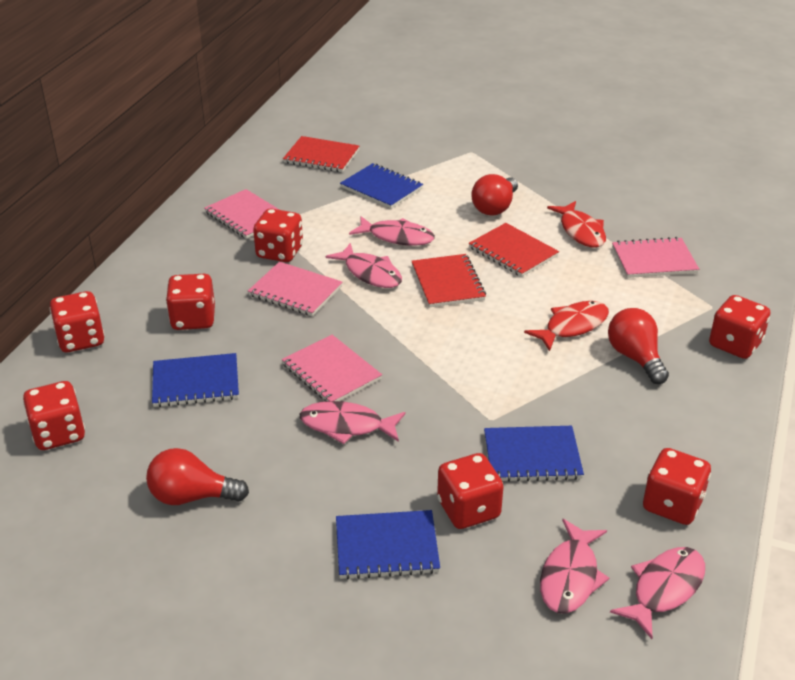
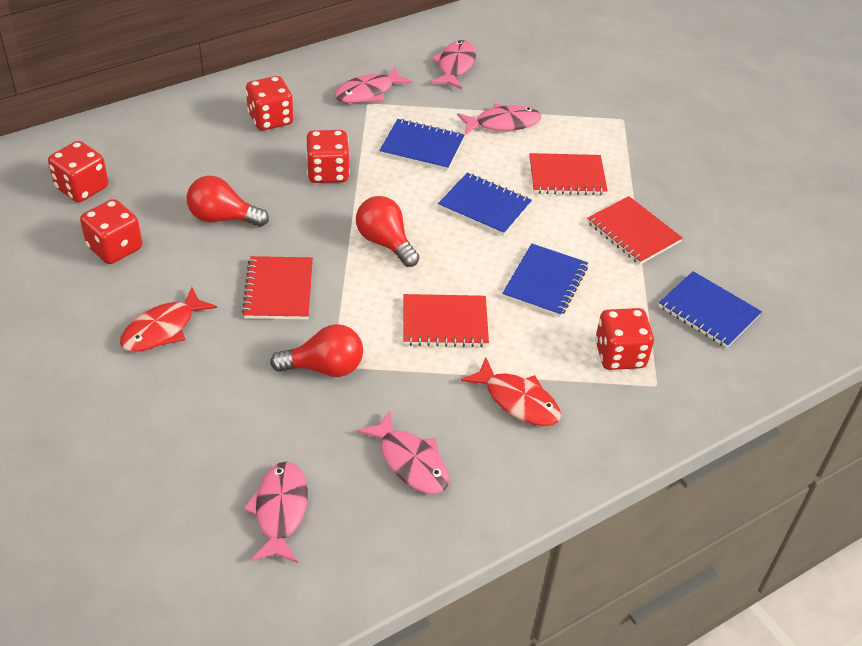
pink notebook: [204,189,280,239] [248,262,343,316] [282,335,382,402] [612,237,699,278] = 4 -> none = 0
red dice: [23,381,85,450] [50,291,105,352] [166,274,215,330] [253,209,303,262] [437,453,504,529] [643,448,711,525] [709,295,770,359] = 7 -> [48,141,108,202] [80,199,142,264] [246,76,294,131] [306,130,350,183] [595,308,654,370] = 5
red notebook: [283,136,359,172] [412,254,486,307] [469,223,559,277] = 3 -> [242,256,313,320] [404,294,489,347] [529,153,608,195] [587,196,683,265] = 4

